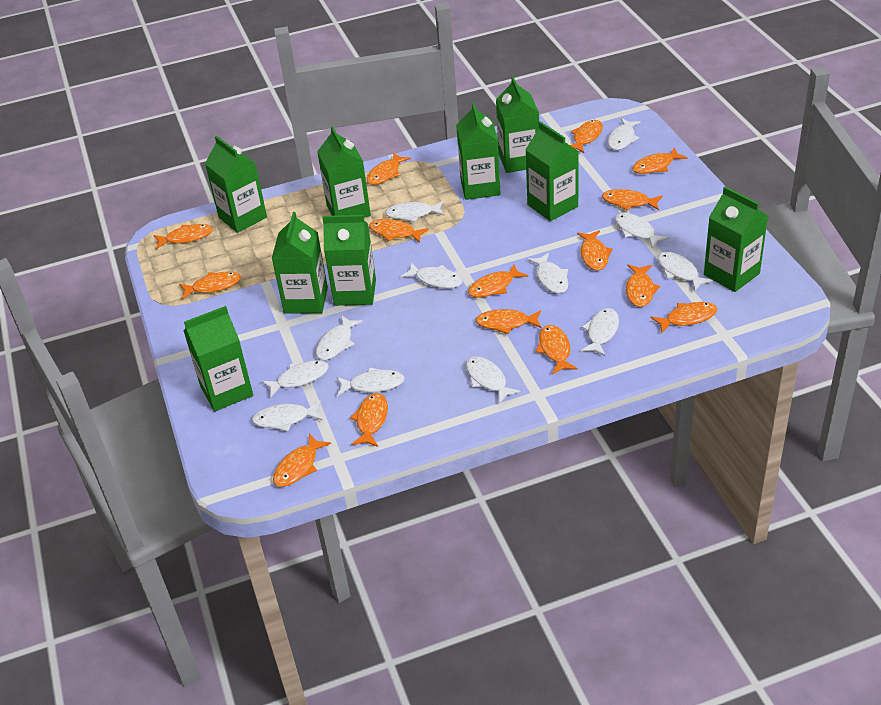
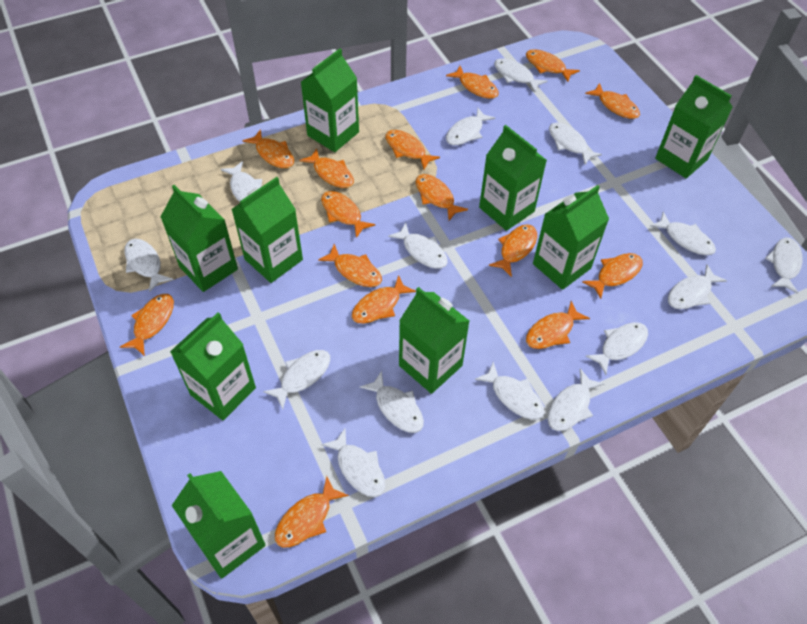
white fish: [252,401,323,432] [261,360,329,398] [316,315,363,360] [337,367,405,396] [385,201,444,222] [401,262,463,288] [466,357,521,404] [527,253,568,294] [580,308,619,356] [608,118,641,150] [615,213,669,249] [657,252,713,291] = 12 -> [124,239,173,292] [221,161,262,202] [263,350,330,409] [321,429,385,497] [360,371,424,433] [388,223,448,269] [446,108,495,145] [475,362,545,420] [494,58,547,93] [547,369,604,431] [549,123,602,165] [585,322,648,375] [650,212,716,255] [668,264,727,309] [765,238,803,294] = 15

